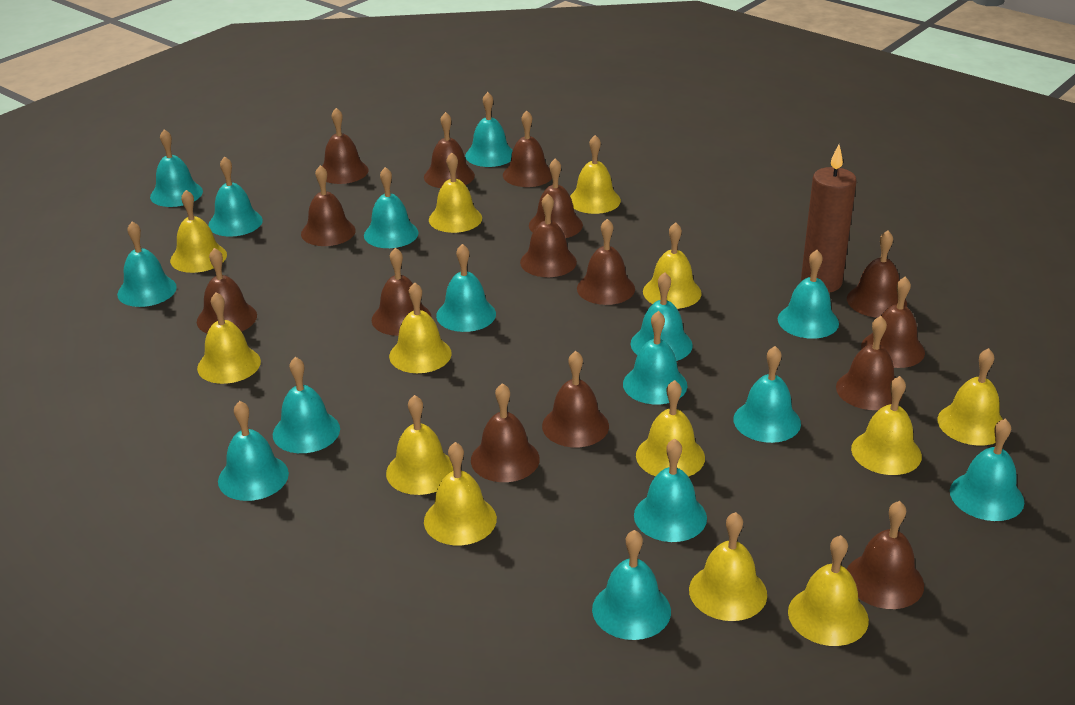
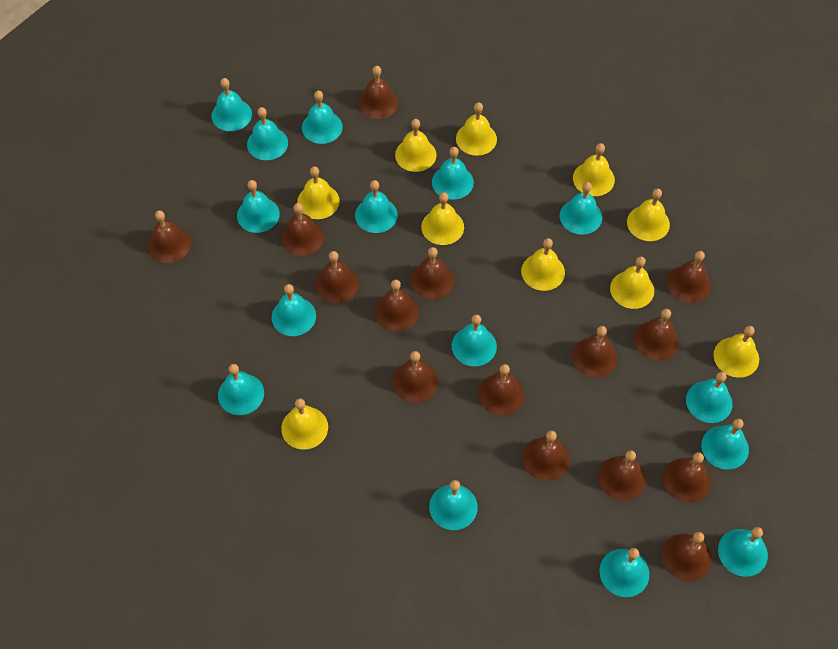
brown candle: [801,145,857,293] = 1 -> none = 0
yellow bell: [170,190,227,273] [197,292,261,384] [386,395,453,495] [389,282,452,373] [424,442,497,545] [429,153,482,233] [570,135,621,214] [636,380,705,477] [643,222,702,309] [689,512,767,621] [788,535,869,646] [851,376,922,475] [938,348,1003,446] = 13 -> [281,398,328,450] [297,166,340,219] [395,119,436,172] [421,192,464,245] [456,102,497,156] [521,238,565,291] [573,143,615,196] [610,256,654,309] [627,189,670,241] [713,326,759,378] = 10

